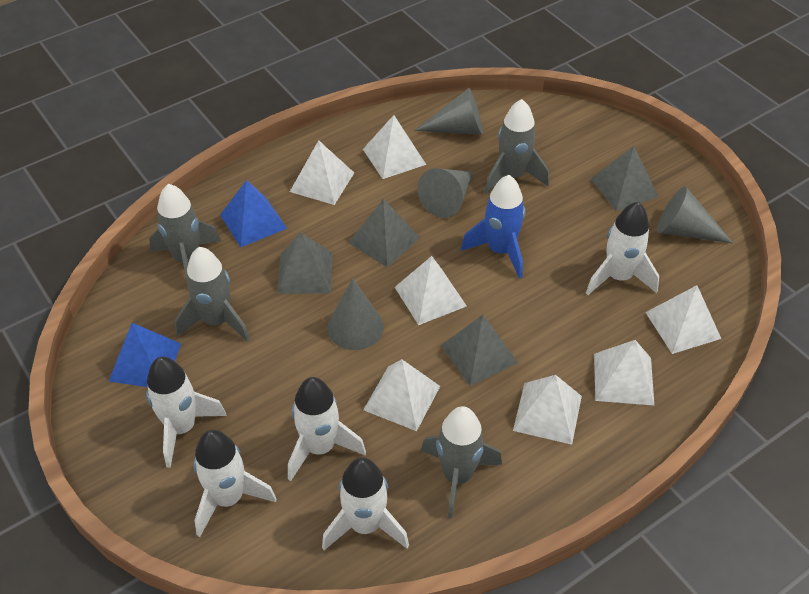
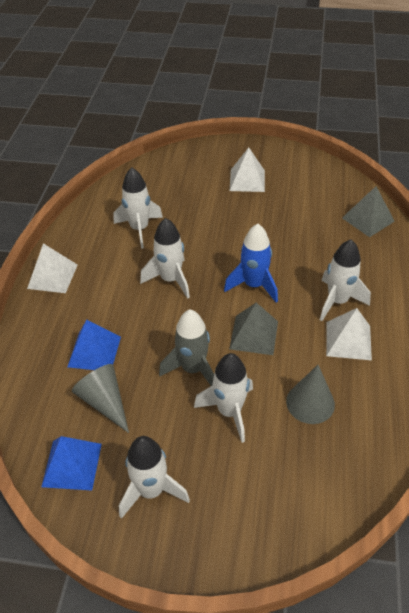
grey cone: [327,278,384,350] [414,88,483,135] [418,168,473,218] [657,186,733,243] = 4 -> [72,364,129,433] [286,365,335,424] = 2
grey pyramid: [277,232,333,294] [348,199,420,268] [441,315,518,386] [591,146,659,211] = 4 -> [229,302,278,355] [342,186,395,237] = 2
grey rocket: [149,184,221,284] [175,247,250,342] [421,406,502,519] [485,99,549,194] = 4 -> [159,310,214,386] = 1
white pyramid: [290,140,354,205] [363,115,426,179] [363,359,440,431] [395,256,467,325] [513,375,582,445] [594,340,654,405] [645,285,721,354] = 7 -> [27,243,78,293] [230,147,265,192] [326,308,372,360] = 3

